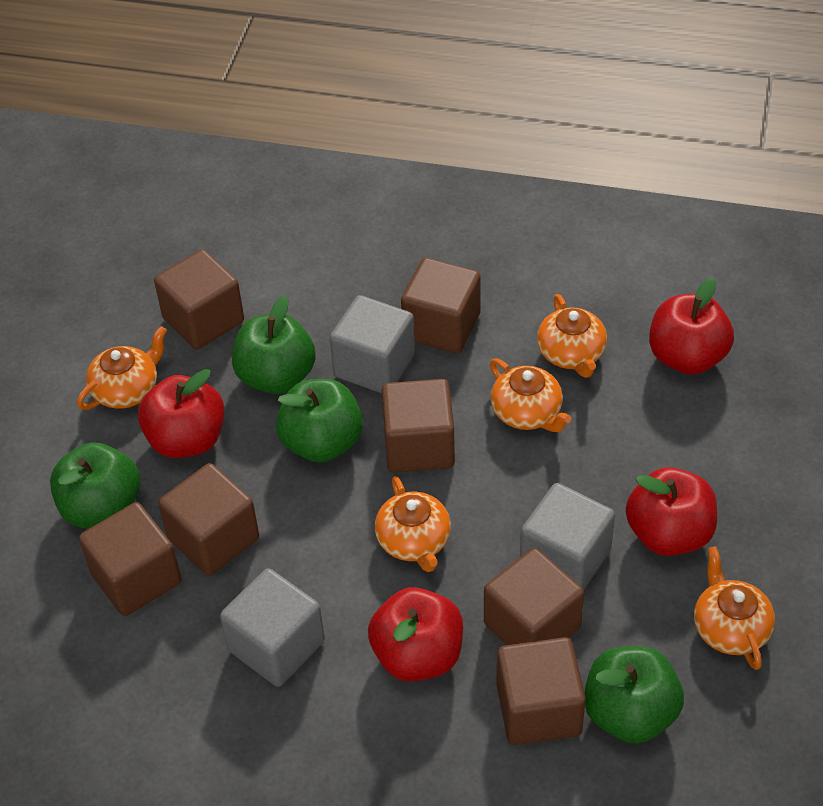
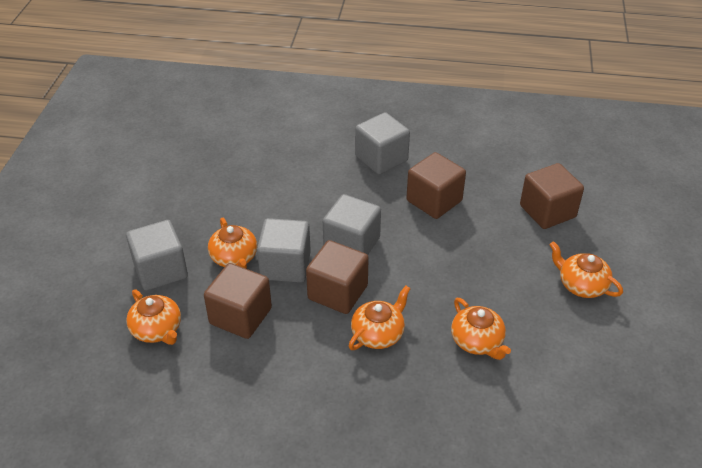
brown cube: [79,502,182,616] [154,249,244,350] [158,463,259,576] [382,379,455,473] [401,258,481,354] [484,548,584,645] [496,637,586,745] = 7 -> [204,263,272,339] [306,240,369,314] [406,152,466,219] [520,163,584,229] = 4
green apple: [50,442,140,528] [232,295,316,394] [276,379,363,463] [585,646,684,744] = 4 -> none = 0
grey cube: [220,568,325,687] [330,295,415,394] [520,483,615,590] = 3 -> [126,220,188,291] [257,218,311,283] [323,194,381,255] [355,112,410,175] = 4
red apple: [138,369,224,458] [368,587,463,681] [626,467,717,556] [649,277,734,375] = 4 -> none = 0

